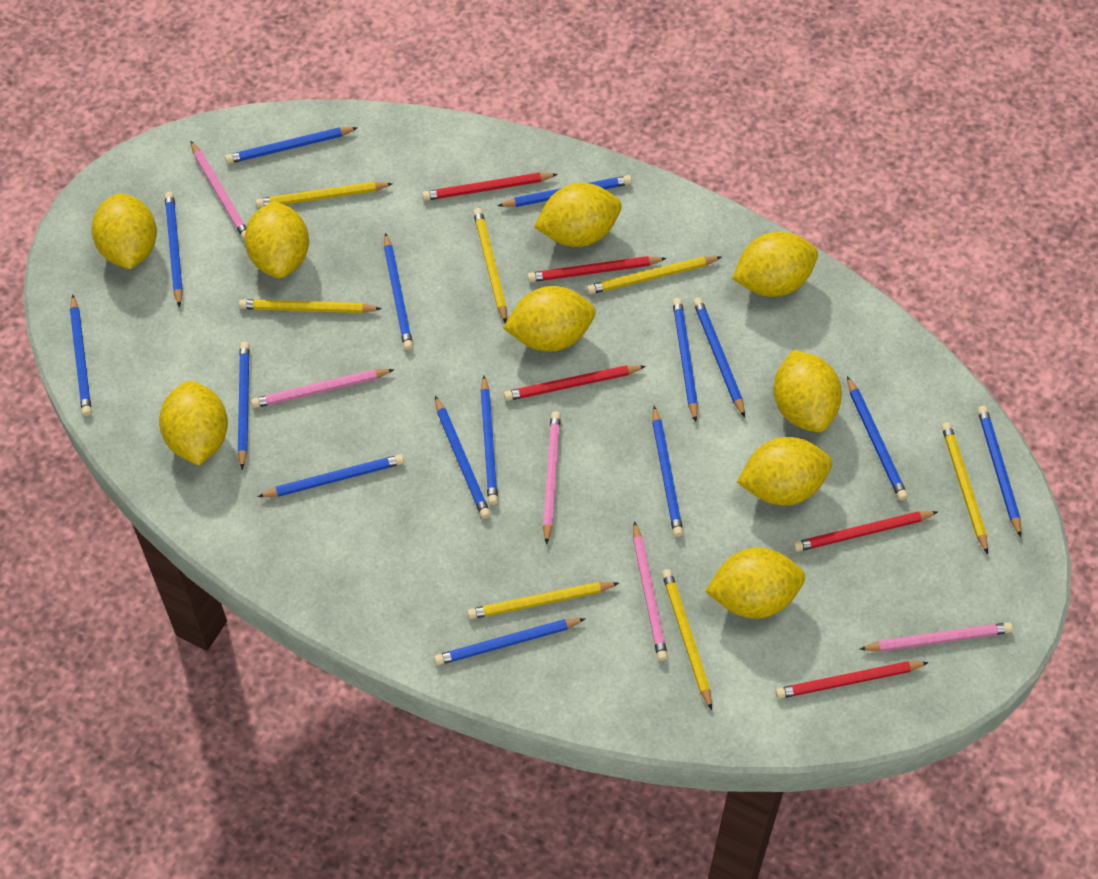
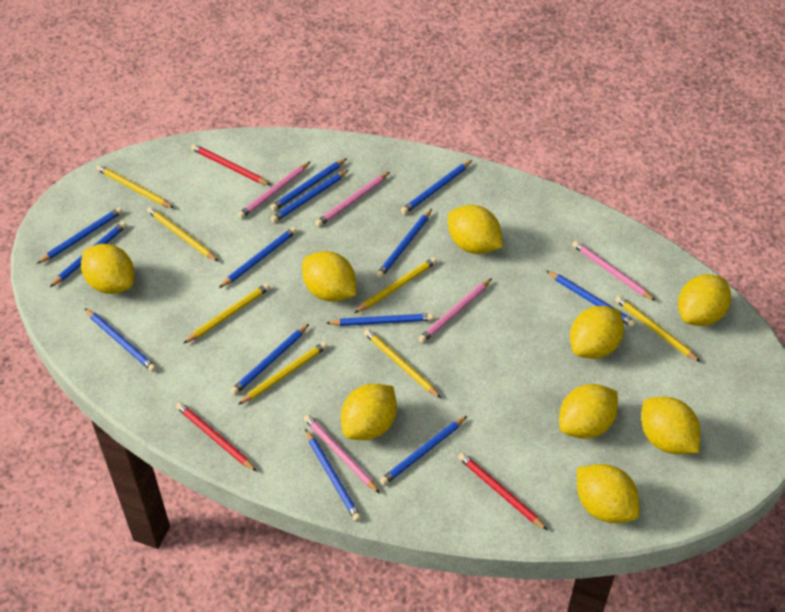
blue pencil: [70,295,92,416] [165,192,183,307] [225,127,358,164] [238,342,250,469] [257,454,404,497] [384,233,413,350] [434,618,585,665] [435,396,491,519] [480,376,498,505] [497,175,632,207] [652,406,683,537] [673,298,698,422] [693,298,745,417] [847,376,908,500] [978,406,1021,537] = 15 -> [37,207,123,264] [50,221,127,287] [85,308,156,372] [219,227,297,288] [231,324,309,395] [270,158,347,211] [271,170,348,223] [305,429,361,521] [326,313,434,326] [376,209,432,278] [380,416,467,485] [401,160,472,214] [547,271,636,327] = 13
red pencil: [422,173,558,201] [504,365,646,401] [527,256,667,282] [775,661,929,699] [793,511,938,552] = 5 -> [176,402,257,471] [191,144,270,185] [458,453,547,530] = 3

